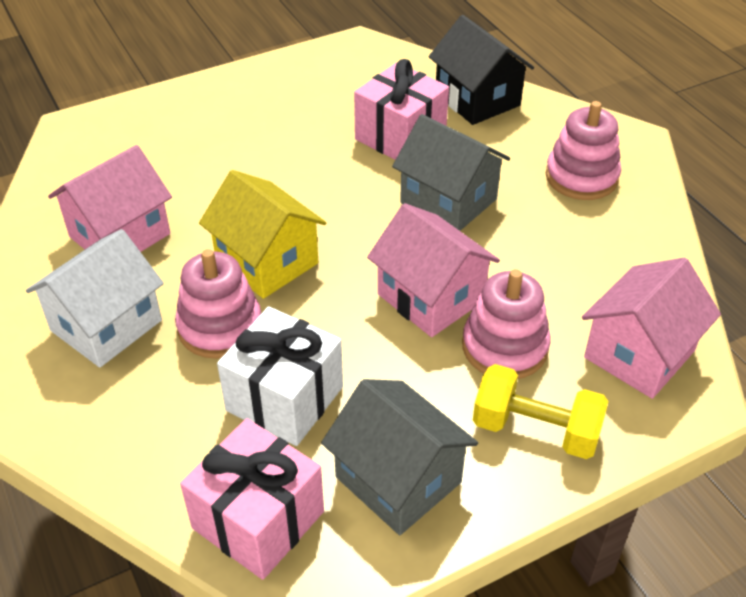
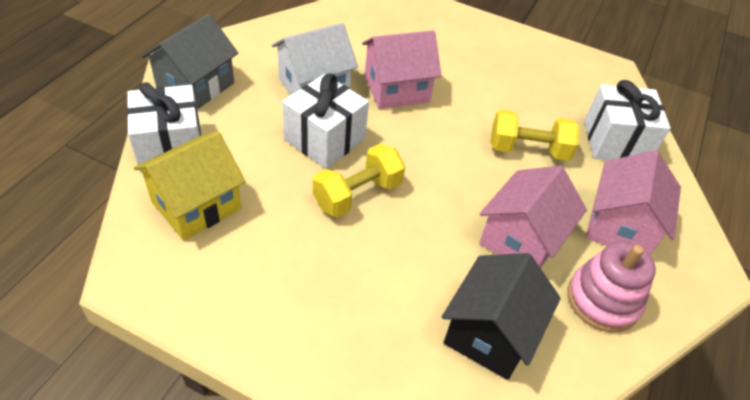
grey house: [321,379,478,535] [392,114,510,231] = 2 -> [141,14,238,110] = 1
pink gift: [180,418,324,580] [354,59,449,160] = 2 -> none = 0
pink stacking toy: [175,249,261,359] [462,269,551,379] [546,101,621,200] = 3 -> [567,241,656,332] = 1
white gift: [217,306,343,446] = 1 -> [127,82,201,173] [282,73,369,169] [584,80,671,160] = 3
yellow dumbbell: [473,364,608,459] = 1 -> [313,144,405,217] [491,109,580,161] = 2

